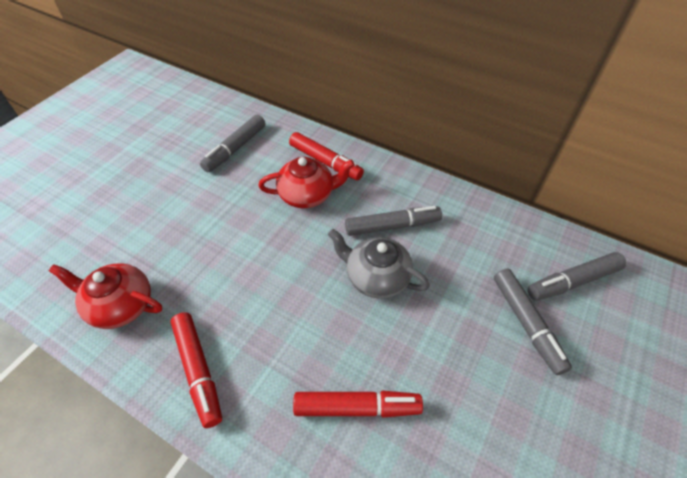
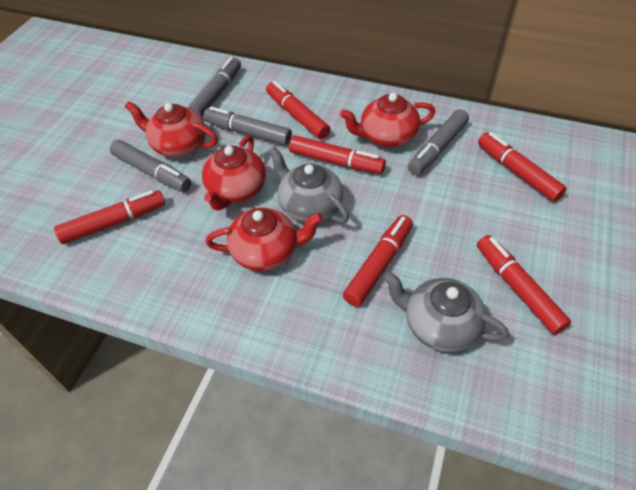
grey teapot: [328,229,430,299] = 1 -> [269,146,349,223] [383,271,509,352] = 2
red marker: [170,312,222,428] [289,132,364,180] [293,391,423,418] = 3 -> [54,190,165,244] [266,81,330,140] [289,135,386,174] [343,215,413,307] [477,235,571,335] [478,132,567,202] = 6
red teapot: [49,263,162,329] [258,157,355,208] = 2 -> [125,101,218,157] [202,135,266,211] [206,208,323,271] [340,93,435,147] = 4

